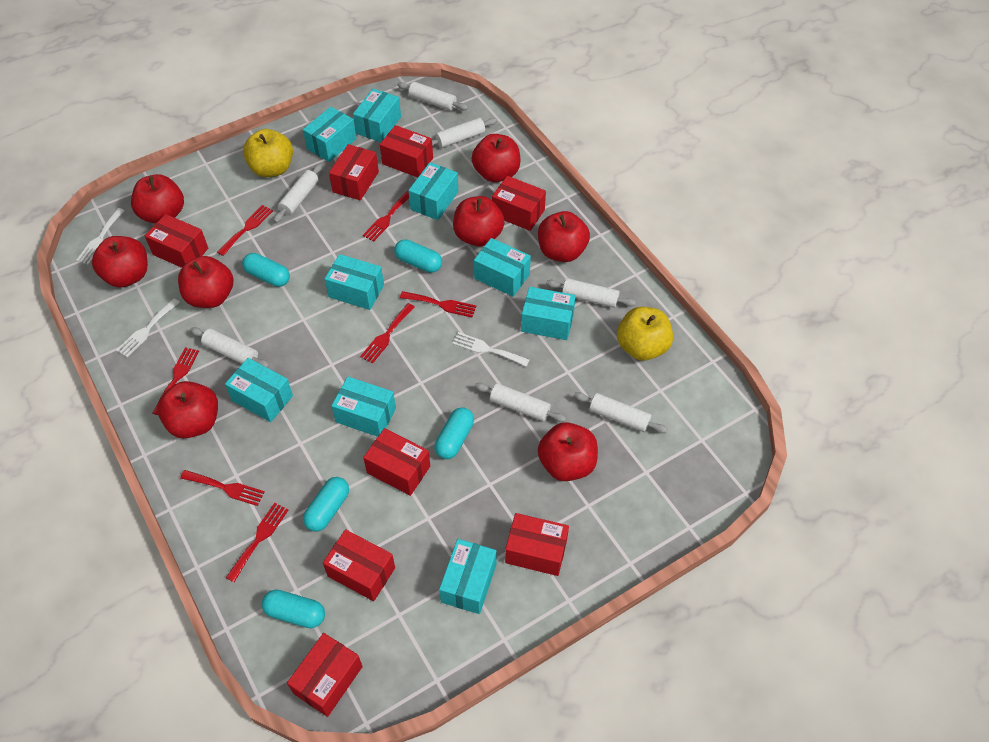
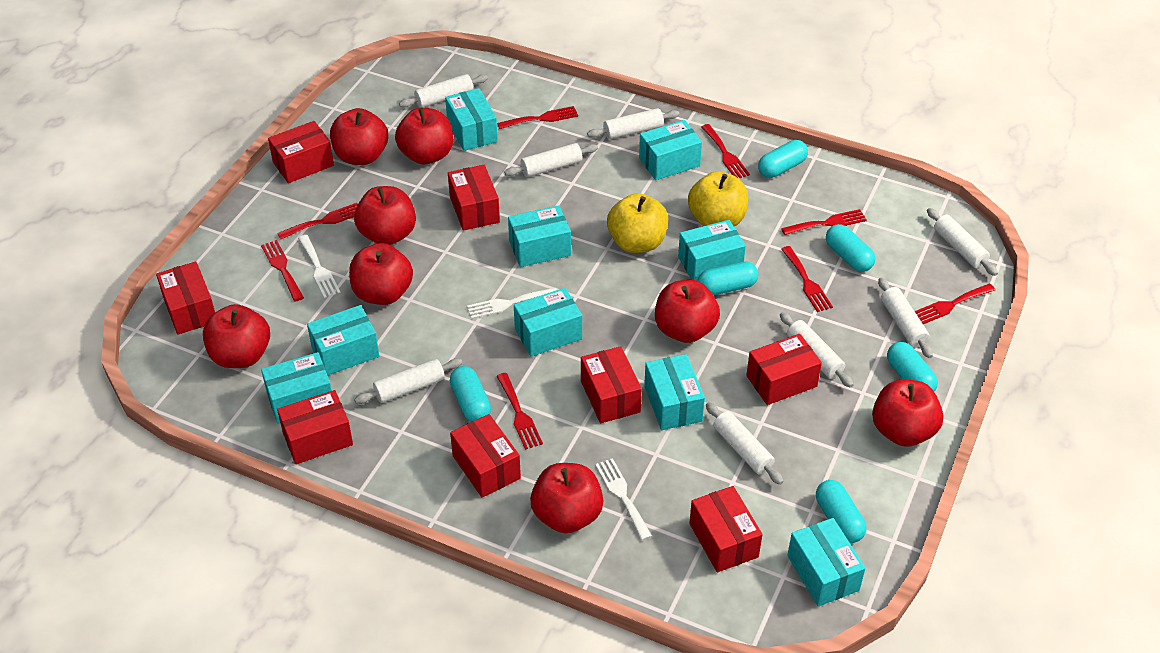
red fork: [153,347,199,415] [180,470,265,506] [217,205,273,256] [226,503,288,582] [360,303,415,364] [363,191,409,241] [400,291,476,317] = 7 -> [261,240,304,302] [277,203,358,239] [497,106,578,129] [497,373,543,450] [702,124,750,178] [781,209,867,235] [781,246,833,312] [915,284,995,324] = 8
turquoise capsule: [242,253,290,287] [262,590,325,628] [303,477,349,532] [394,240,442,273] [435,407,474,459] = 5 -> [450,366,491,422] [698,262,758,296] [758,140,808,178] [816,480,866,543] [826,224,875,272] [887,342,938,391] = 6
white rolling pin: [190,327,270,368] [274,164,322,223] [397,82,468,111] [432,118,497,148] [475,383,567,422] [546,278,636,308] [574,392,668,433] = 7 -> [354,358,463,404] [399,74,488,108] [504,143,598,177] [587,108,679,139] [706,402,783,485] [780,312,854,388] [878,277,933,358] [927,208,998,276] = 8

